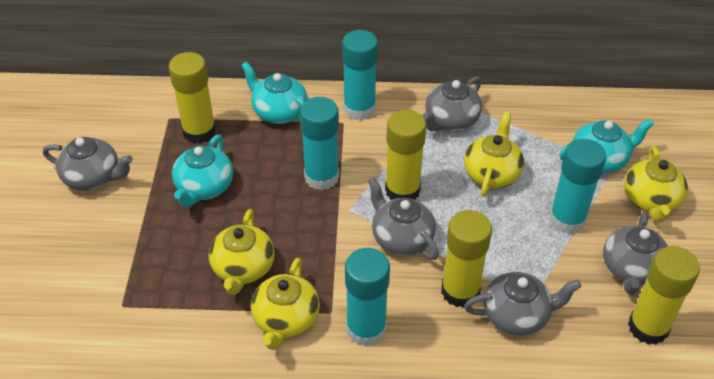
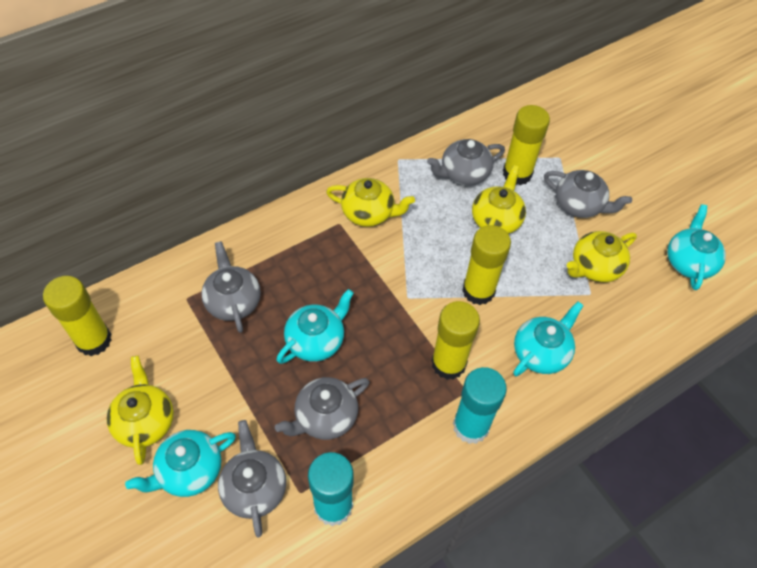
turquoise glue stick: [300,97,339,190] [342,30,378,120] [345,248,390,347] [549,139,606,234] = 4 -> [308,452,354,526] [453,367,507,444] = 2
turquoise teapot: [172,135,233,207] [241,62,307,124] [559,119,654,173] = 3 -> [125,430,236,497] [276,289,354,364] [513,301,584,377] [667,204,726,290] = 4

